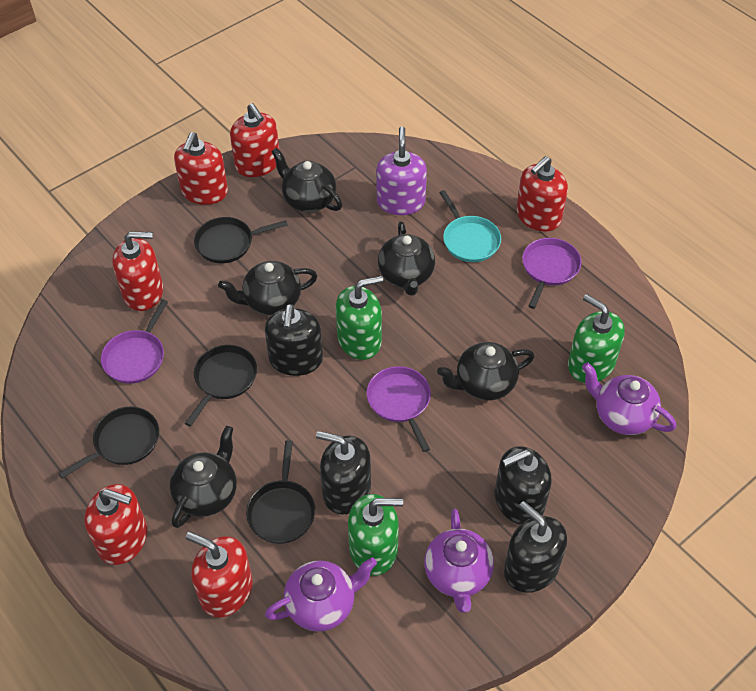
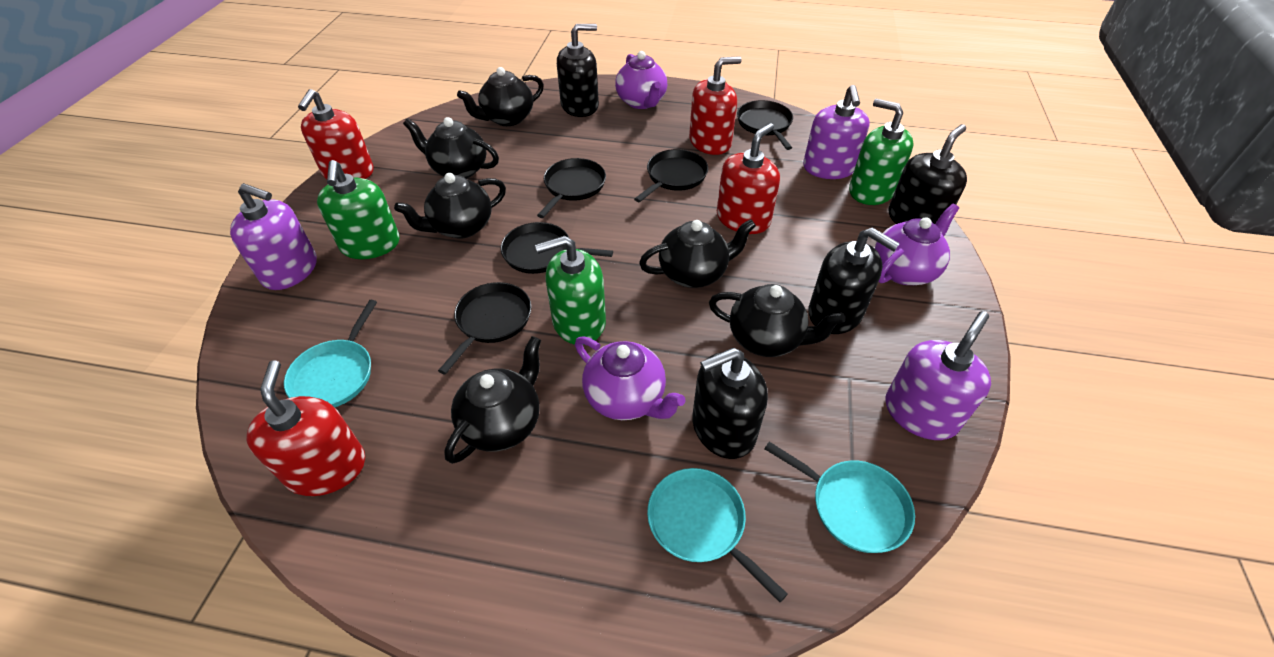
black pan: [58,407,159,479] [185,345,257,426] [194,217,288,263] [246,440,315,544] = 4 -> [438,282,532,375] [500,222,613,274] [537,158,606,218] [634,149,708,202] [737,100,793,150] = 5
black teapot: [170,426,237,528] [218,261,317,315] [271,148,342,212] [378,221,435,296] [437,342,534,400] = 5 -> [394,173,506,238] [403,117,499,179] [444,336,541,464] [457,67,544,126] [639,219,756,288] [709,284,845,357] = 6
purple pan: [101,299,168,384] [366,366,431,452] [522,238,581,309] = 3 -> none = 0
purple soap dispenser: [376,127,427,215] = 1 -> [230,183,317,290] [803,85,870,179] [885,311,991,440] = 3
red soap dispenser: [85,484,147,565] [112,231,163,311] [174,132,228,205] [186,532,253,617] [230,103,279,177] [516,156,568,232] = 6 -> [246,360,365,496] [298,89,373,179] [689,56,742,155] [717,123,780,234] = 4
turquoise pan: [439,190,501,262] = 1 -> [284,300,377,407] [647,468,788,602] [765,442,915,553] = 3

